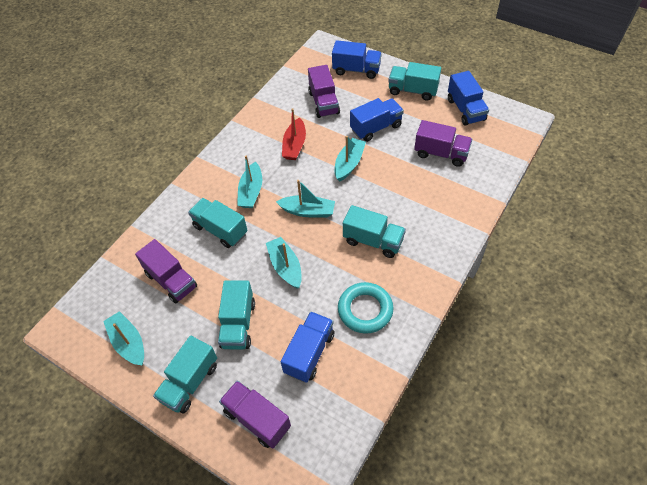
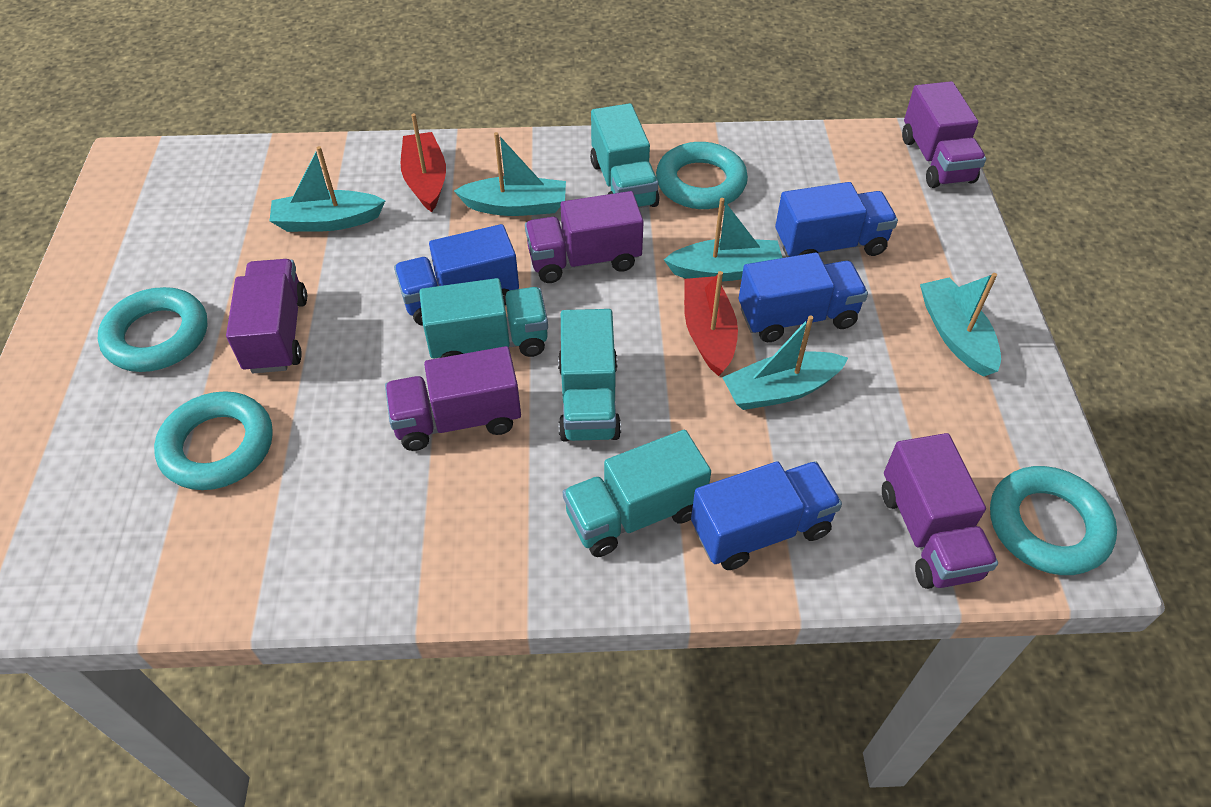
purple truck: [135,239,197,303] [219,380,291,448] [308,65,340,118] [414,120,472,167] = 4 -> [226,259,307,373] [385,346,521,451] [525,191,644,283] [882,433,998,589] [902,81,986,188] = 5
red boat: [282,108,306,160] = 1 -> [401,113,446,212] [684,271,738,376] = 2
turquoise ring: [338,282,394,334] = 1 -> [98,287,208,372] [154,391,273,490] [656,142,748,209] [990,466,1117,575] = 4
turquoise truck: [153,336,217,413] [188,198,247,248] [218,280,255,350] [343,205,406,258] [388,62,441,101] = 5 -> [419,278,548,358] [558,309,621,441] [563,430,711,557] [590,103,659,208] = 4

